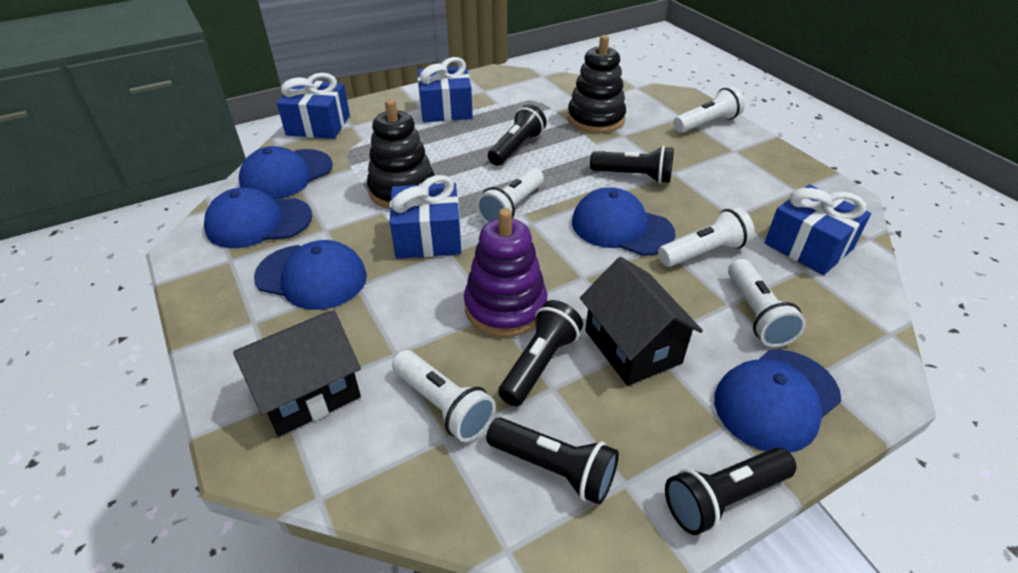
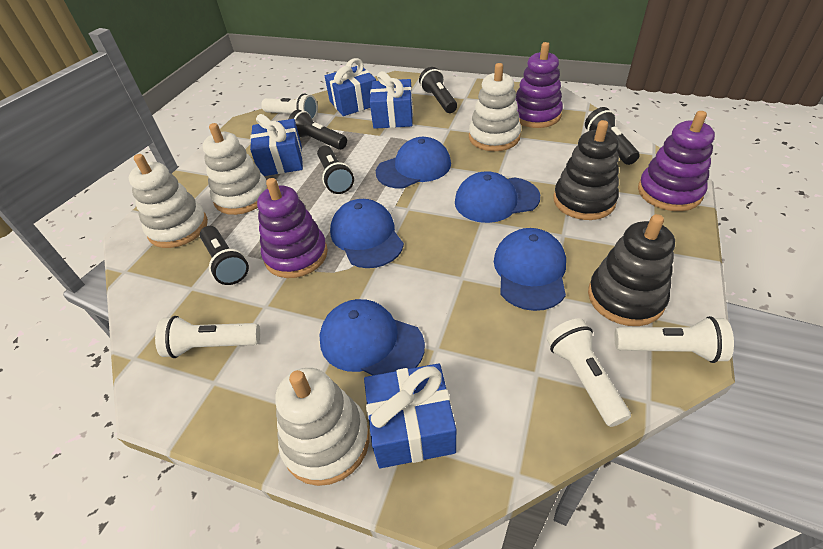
black house: [233,310,361,437] [580,257,703,386] = 2 -> none = 0
purple stacking toy: [464,208,548,337] = 1 -> [257,178,328,278] [515,42,563,128] [638,111,715,211] = 3
white flashlight: [392,350,496,442] [476,168,544,223] [658,207,755,267] [673,86,745,133] [728,259,806,347] = 5 -> [155,316,260,358] [261,93,318,120] [547,318,631,427] [614,316,734,363] = 4
white stacking toy: none = 0 -> [129,154,208,248] [203,123,268,215] [275,368,370,486] [469,63,521,151] = 4

